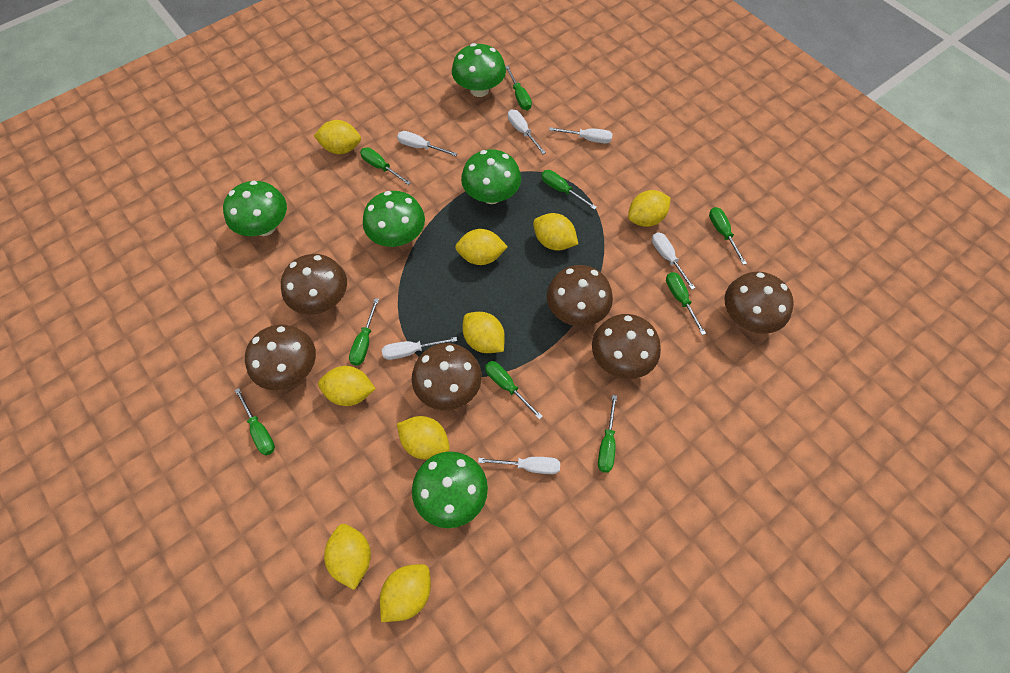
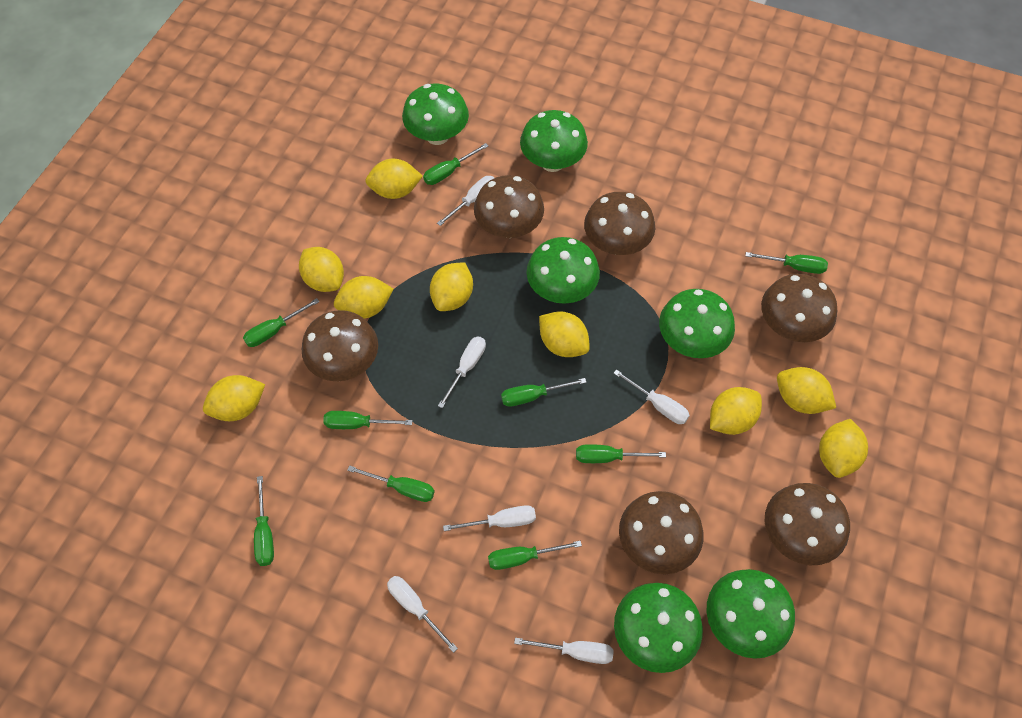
green mushroom: [223,181,287,236] [363,191,425,247] [412,451,488,528] [452,43,506,97] [461,149,521,204] = 5 -> [402,83,469,145] [520,110,588,172] [527,237,600,304] [614,583,703,673] [659,289,735,358] [707,569,795,659] = 6

